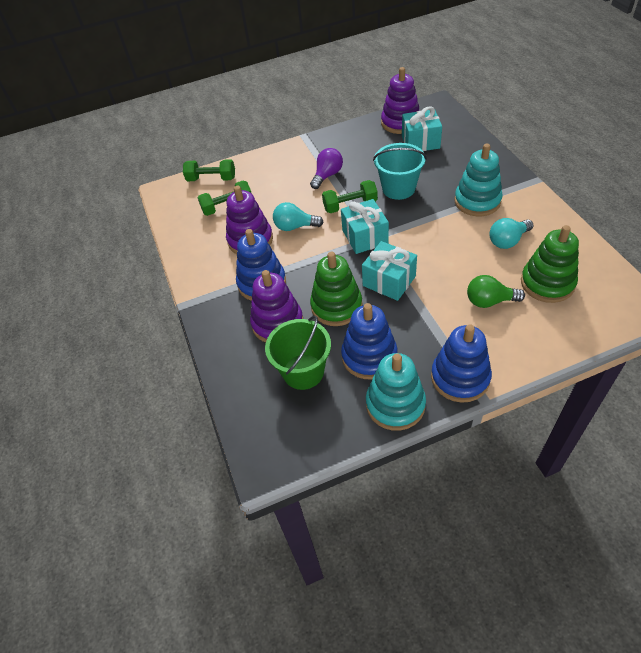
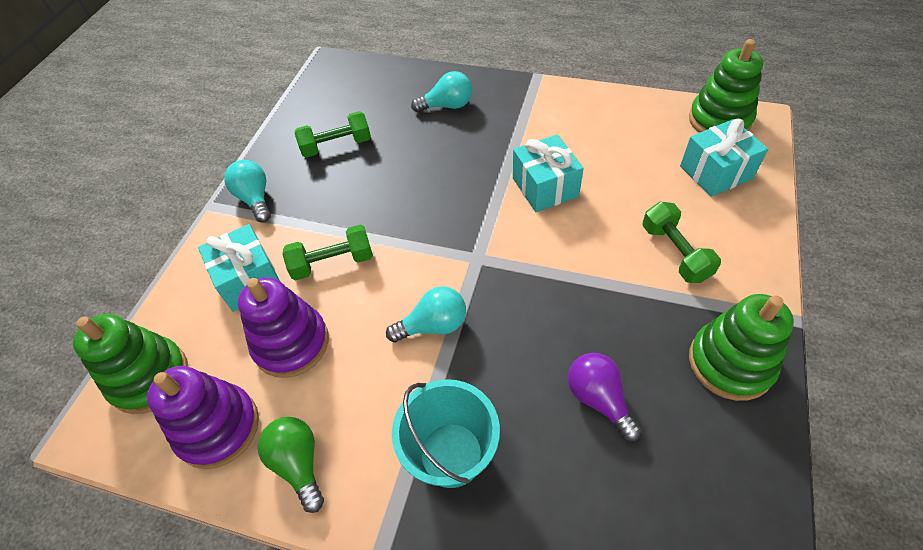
blue stacking toy: [236,229,286,301] [341,303,398,379] [431,325,492,403] = 3 -> none = 0
green bucket: [265,315,331,390] = 1 -> none = 0
green stacking toy: [310,252,362,326] [521,225,579,303] = 2 -> [73,314,188,414] [689,39,763,133] [689,294,794,401] = 3
purple stacking toy: [226,186,273,254] [250,270,303,342] [381,67,420,134] = 3 -> [147,366,259,469] [238,277,329,378] = 2
turquoise light bulb: [273,202,324,231] [489,218,534,249] = 2 -> [224,160,271,222] [386,286,466,343] [411,71,472,112] = 3
turquoise stacking toy: [366,353,426,431] [454,144,503,216] = 2 -> none = 0

